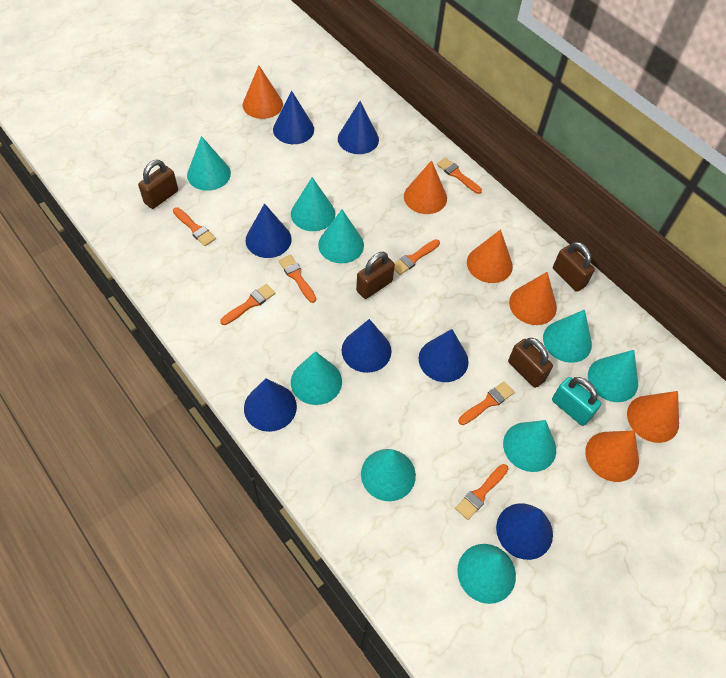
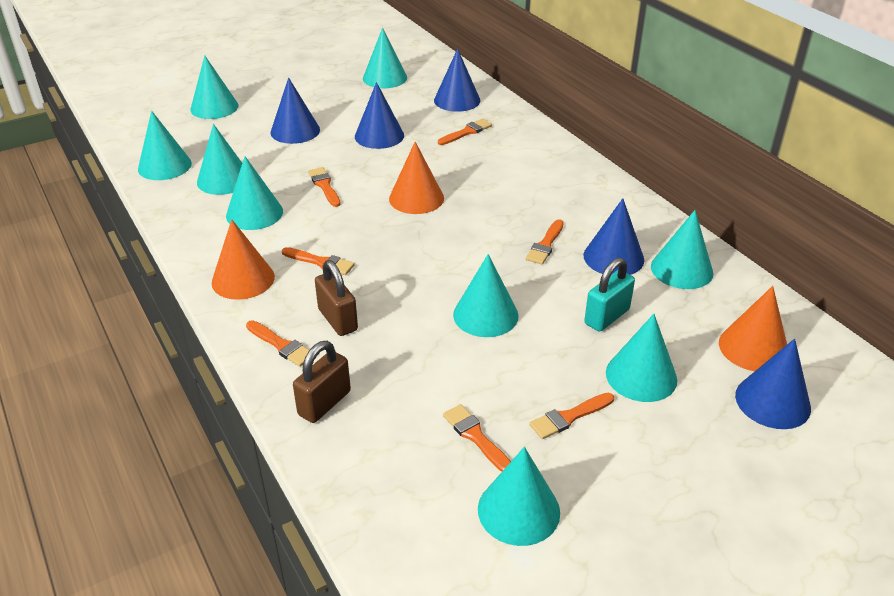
blue cone: [244,378,297,432] [246,203,292,258] [273,91,314,144] [338,101,379,154] [342,319,391,373] [419,329,469,382] [496,503,553,560] = 7 -> [270,77,320,144] [355,82,404,149] [434,49,480,112] [583,198,644,275] [735,338,811,429] = 5
brown padlock: [138,160,178,209] [356,252,395,299] [508,338,553,388] [553,242,595,292] = 4 -> [293,341,351,423] [315,260,358,336] = 2
orange cone: [243,66,283,119] [404,160,447,214] [467,229,513,283] [509,272,557,325] [585,430,639,482] [627,391,679,443] = 6 -> [212,219,275,300] [389,142,444,214] [719,286,787,371] = 3

